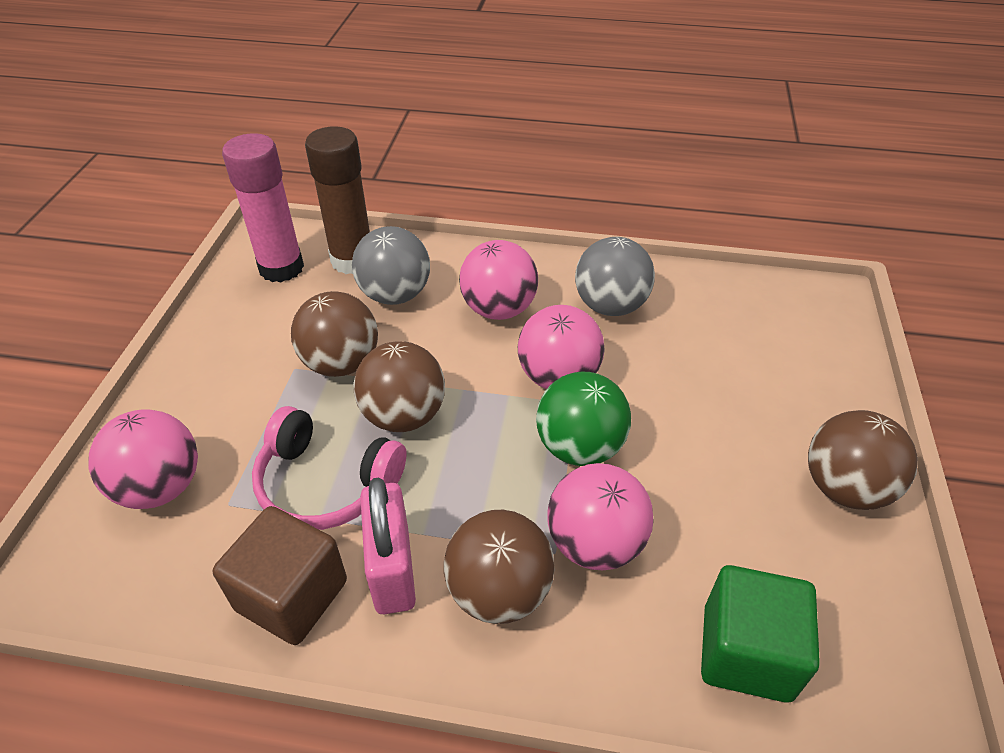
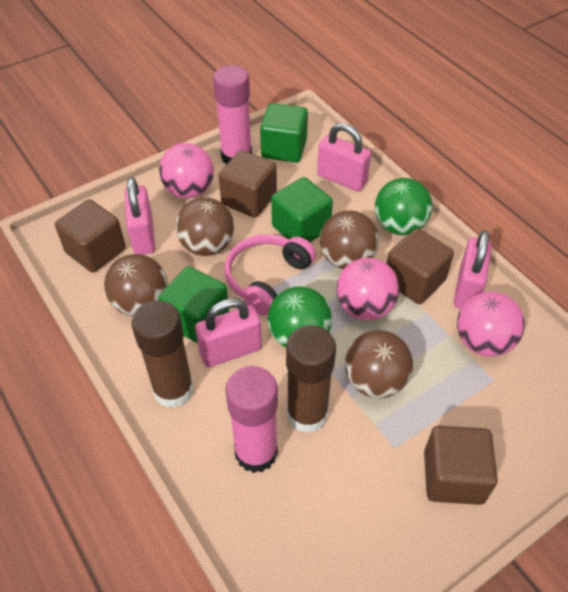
brown cube: [213,506,347,645] = 1 -> [55,199,126,273] [219,150,277,218] [387,228,454,304] [424,426,498,505] = 4
brown glue stick: [305,126,370,274] = 1 -> [131,300,194,408] [286,325,336,433] = 2
green ball: [536,371,631,466] = 1 -> [267,286,332,348] [375,178,432,235] = 2
green cube: [701,565,820,702] = 1 -> [159,266,229,343] [260,103,308,163] [271,177,333,242] = 3
grey ball: [352,226,430,305] [575,237,655,316] = 2 -> none = 0
pink ball: [88,409,198,509] [459,240,538,320] [518,305,605,389] [547,463,654,570] = 4 -> [159,143,214,198] [336,258,399,320] [457,291,525,357] = 3
pink glue stick: [222,133,304,282] = 1 -> [213,65,252,165] [225,366,278,473] = 2
pink padlock: [360,478,416,614] = 1 -> [124,177,155,255] [195,298,262,367] [317,123,371,192] [454,230,492,309] = 4

